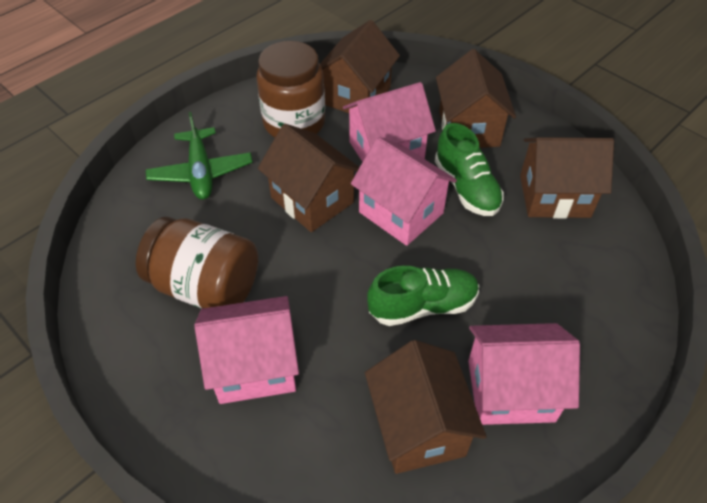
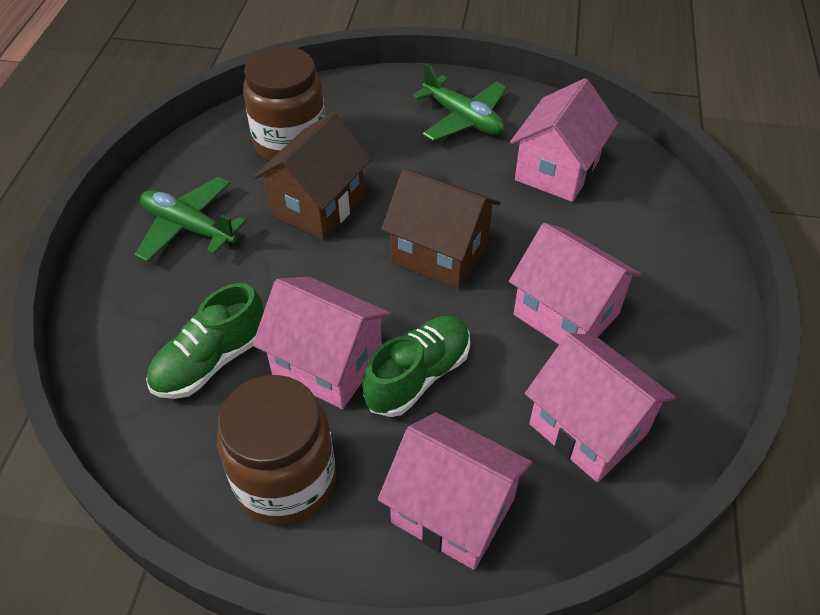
brown house: [258,124,360,232] [320,20,400,113] [365,340,487,474] [436,49,516,148] [520,137,614,219] = 5 -> [253,112,372,240] [381,169,501,289] = 2
green plane: [146,112,253,199] = 1 -> [134,177,246,262] [412,63,507,141] = 2
pink house: [194,296,299,404] [343,82,436,162] [351,137,457,246] [468,323,580,425] = 4 -> [253,277,391,409] [378,412,533,570] [509,223,642,344] [510,78,618,202] [525,333,675,482] = 5

